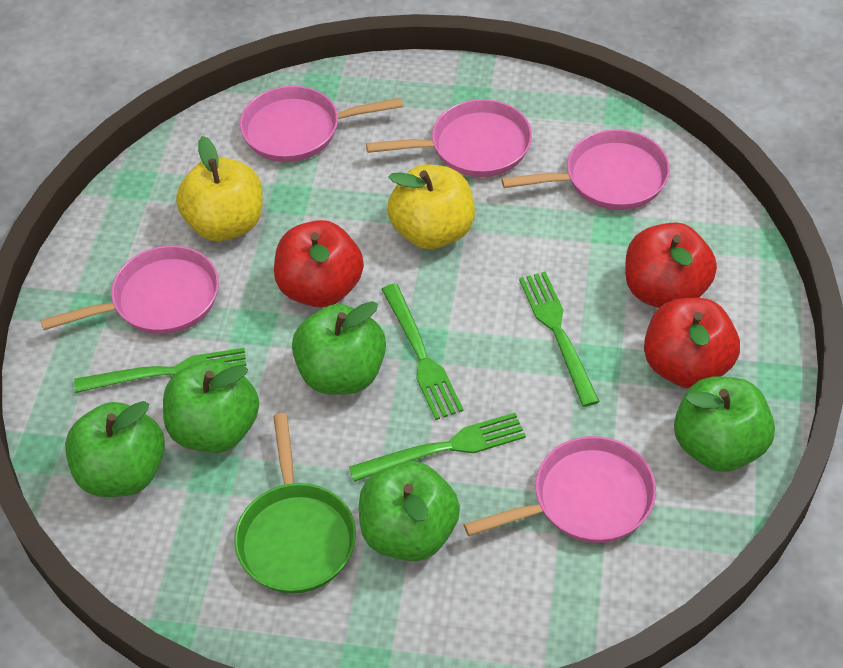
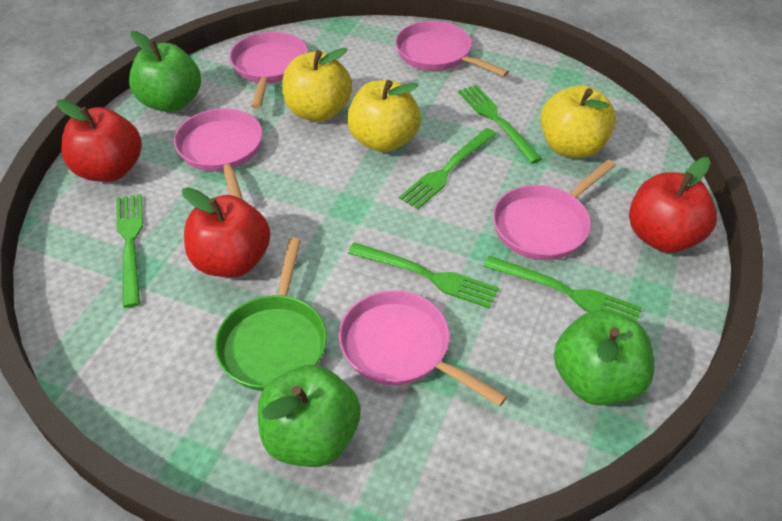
green apple: [65,401,165,497] [163,360,259,453] [292,301,386,395] [359,461,460,561] [674,376,775,472] = 5 -> [129,31,201,112] [258,365,361,467] [554,310,654,405] = 3
green fork: [74,348,247,393] [349,413,526,482] [381,283,463,420] [519,271,600,407] = 4 -> [116,194,143,308] [348,242,499,309] [399,128,497,209] [458,85,542,164] [484,256,642,322] = 5
yellow apple: [176,136,263,241] [387,164,475,249] = 2 -> [282,48,352,122] [347,80,421,152] [540,85,616,158] = 3

